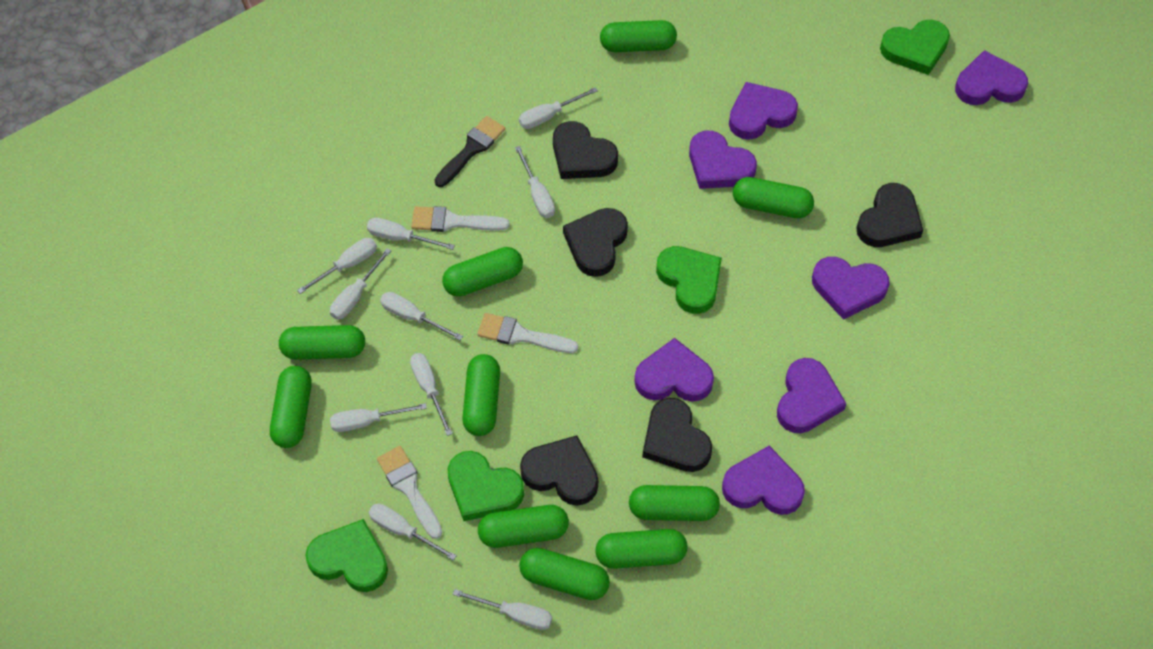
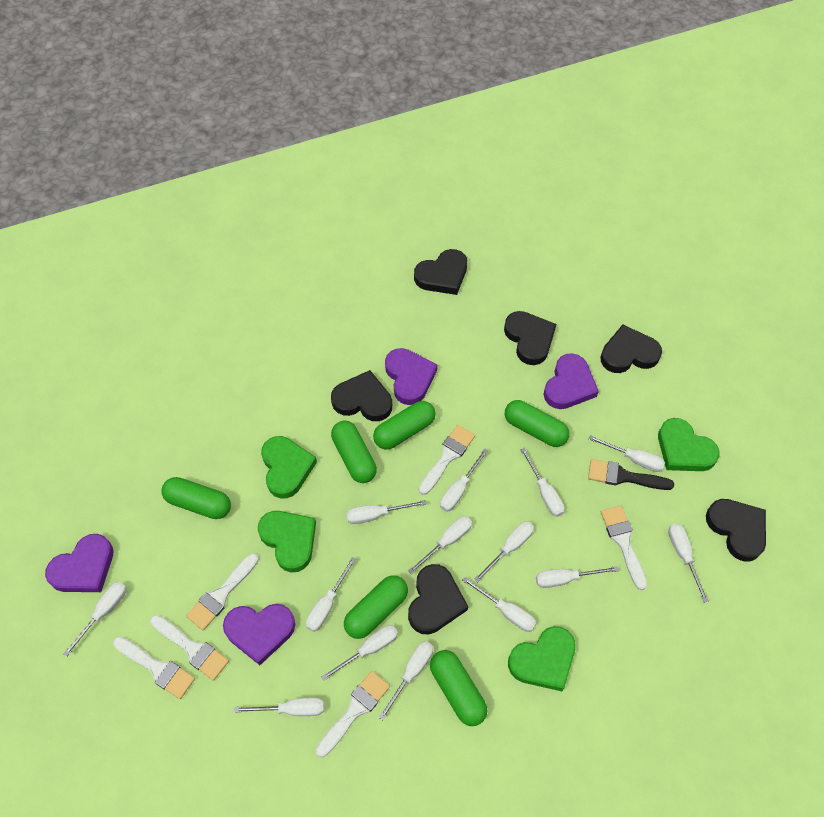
black heart: [520,435,598,506] [553,121,618,179] [563,208,628,277] [642,398,712,472] [856,183,923,247] = 5 -> [331,370,392,421] [408,564,468,634] [414,249,467,295] [504,311,556,365] [600,325,662,373] [706,499,766,562] = 6
green capsule: [270,366,312,448] [279,325,365,360] [442,247,523,297] [462,354,500,436] [478,505,569,548] [519,548,610,600] [595,529,687,569] [600,20,677,52] [629,485,720,521] [733,177,814,218] = 10 -> [161,477,231,519] [331,421,377,483] [344,575,408,639] [373,401,436,450] [430,650,488,726] [505,400,570,447] = 6
purple heart: [634,338,714,402] [689,131,757,189] [722,446,805,515] [729,82,798,140] [777,358,846,433] [812,257,890,320] [955,50,1028,105] = 7 -> [45,534,113,592] [223,604,295,665] [385,348,438,405] [543,353,599,409] = 4
white brush: [377,446,442,539] [411,206,510,232] [477,313,578,353] = 3 -> [113,636,195,699] [150,615,229,681] [186,553,259,630] [316,671,390,757] [419,425,475,495] [601,506,647,590] = 6
white screwdriver: [297,238,377,294] [330,248,391,320] [330,403,427,432] [367,218,455,250] [369,504,457,561] [380,292,463,340] [410,353,453,436] [453,589,552,630] [515,146,555,218] [519,87,598,129] = 10 -> [63,581,127,656] [234,698,324,716] [306,557,356,632] [321,625,398,681] [347,500,426,524] [379,641,433,720] [408,516,472,574] [440,448,488,512] [462,577,536,632] [474,521,534,582] [520,448,565,517] [536,566,619,588] [589,435,665,472] [668,524,709,603] = 14

